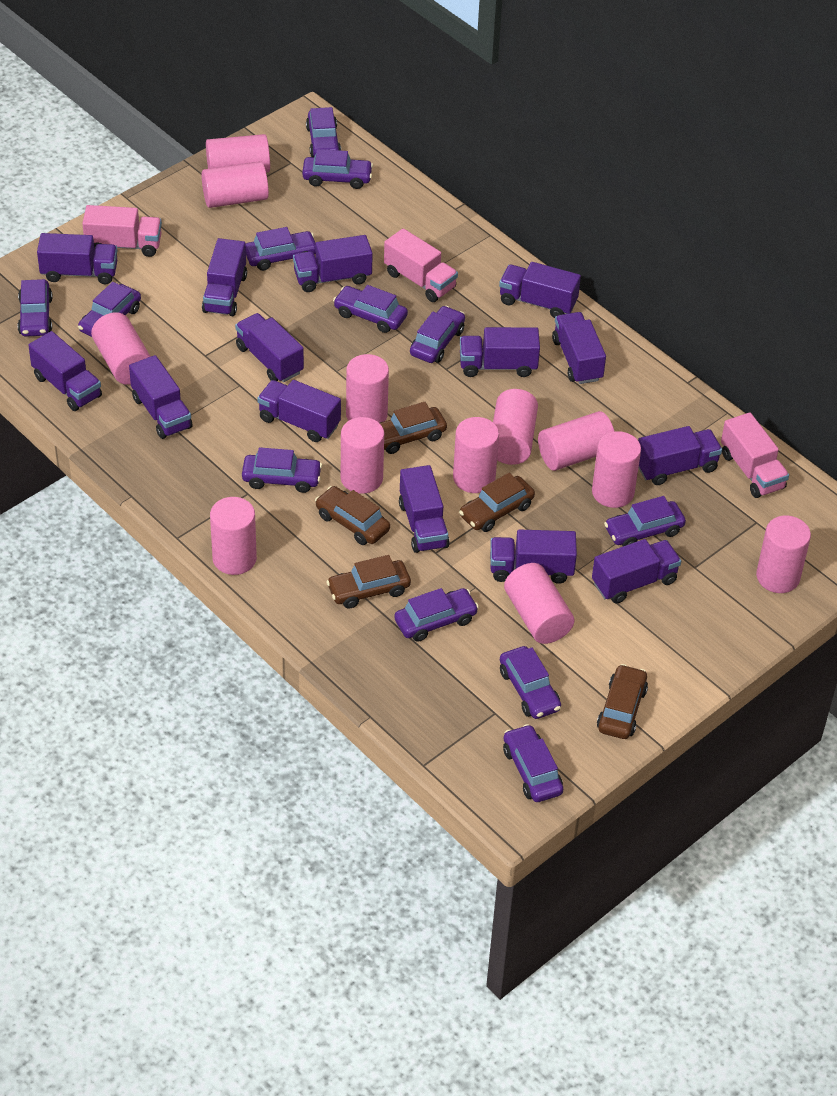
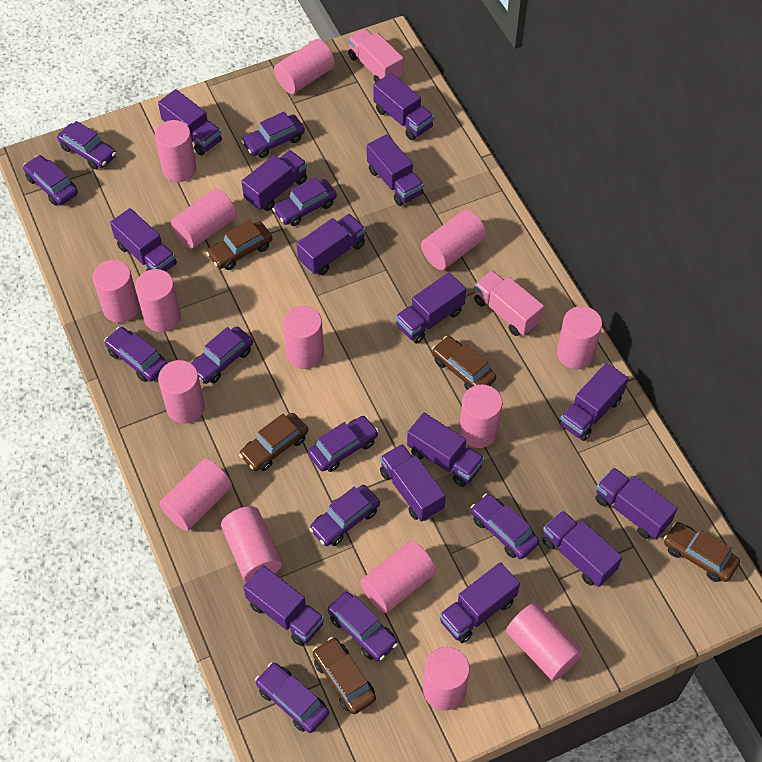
pink cylinder: [91,312,151,385] [202,161,269,208] [206,134,270,173] [210,497,257,575] [341,417,384,494] [346,354,389,423] [453,417,499,493] [493,389,538,465] [504,563,575,644] [538,411,615,471] [592,431,641,508] [756,515,811,593] = 12 -> [93,260,139,323] [135,269,181,332] [155,120,197,182] [158,360,205,424] [159,459,232,531] [171,189,237,249] [221,506,282,582] [274,39,335,94] [283,306,324,369] [360,541,436,613] [421,210,486,270] [423,647,470,711] [459,385,503,448] [506,603,583,681] [557,306,602,369] = 15
pink truck: [82,205,162,257] [384,228,458,302] [721,412,789,498] = 3 -> [348,29,404,83] [474,270,544,336] = 2
purple car: [18,279,53,337] [78,282,141,337] [242,447,322,493] [246,227,315,271] [302,149,373,189] [306,107,341,157] [333,285,408,333] [394,588,479,642] [410,306,465,363] [500,646,561,719] [503,724,563,802] [604,496,686,546] = 12 -> [23,155,78,205] [57,121,116,169] [104,327,168,382] [191,326,253,384] [241,112,305,158] [255,662,329,733] [272,177,337,226] [308,416,379,472] [309,485,380,546] [328,592,398,661] [471,494,539,559] = 11

